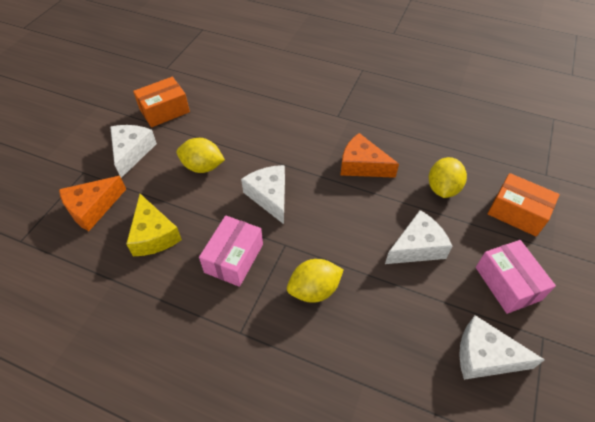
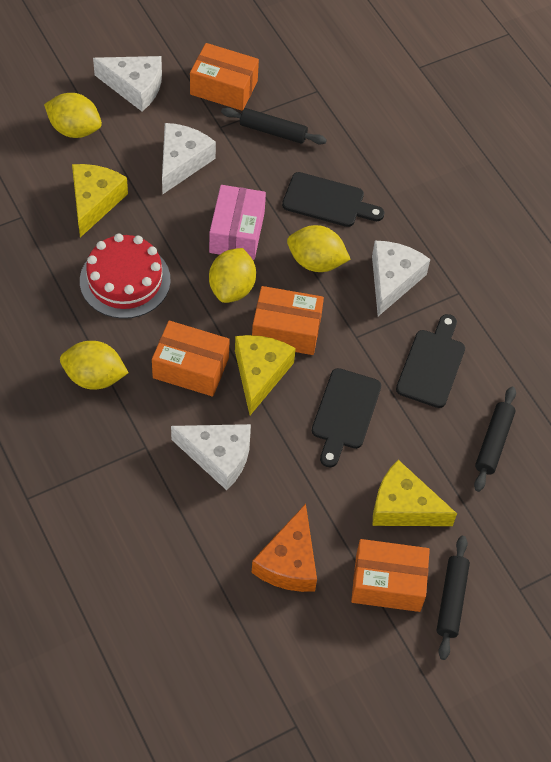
black cutting board: none = 0 -> [282,172,384,227] [312,368,381,467] [396,314,465,408] = 3
black rolling pin: none = 0 -> [221,107,327,144] [437,536,470,660] [474,386,516,492] = 3
orange box: [133,77,190,127] [488,173,560,237] = 2 -> [152,321,230,396] [190,43,259,111] [252,286,324,355] [351,539,430,612] = 4
orange cheese: [59,176,126,231] [341,133,399,178] = 2 -> [252,504,317,592] = 1
pink box: [199,215,263,287] [476,240,556,314] = 2 -> [209,185,266,260] = 1
red cake: none = 0 -> [80,233,171,319] = 1
yellow cheese: [126,194,182,256] = 1 -> [72,164,128,237] [235,335,296,415] [372,460,457,526] = 3
yellow lemon: [177,138,225,173] [287,259,344,303] [429,157,467,198] = 3 -> [44,93,102,138] [60,341,129,390] [209,248,256,303] [287,225,351,272] = 4

